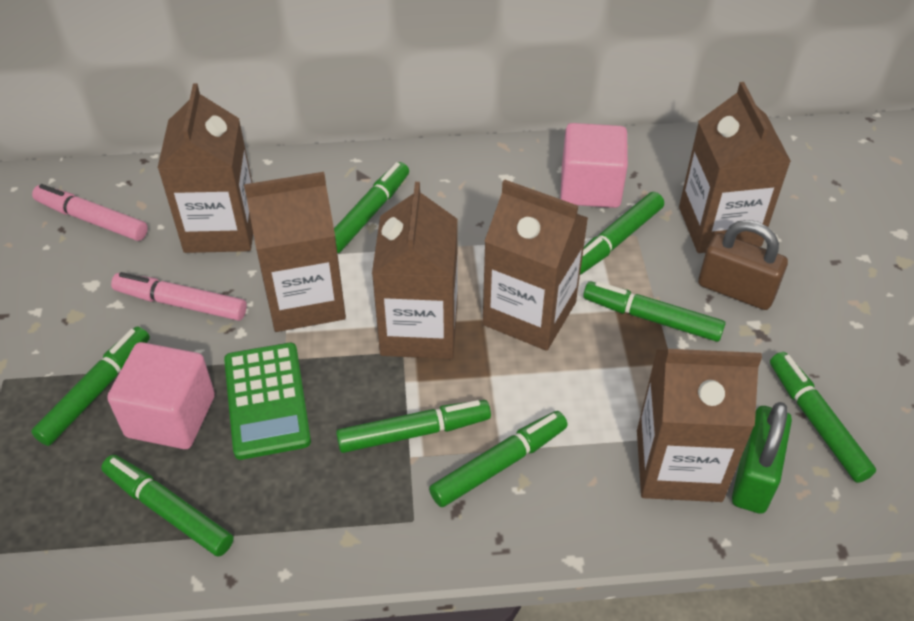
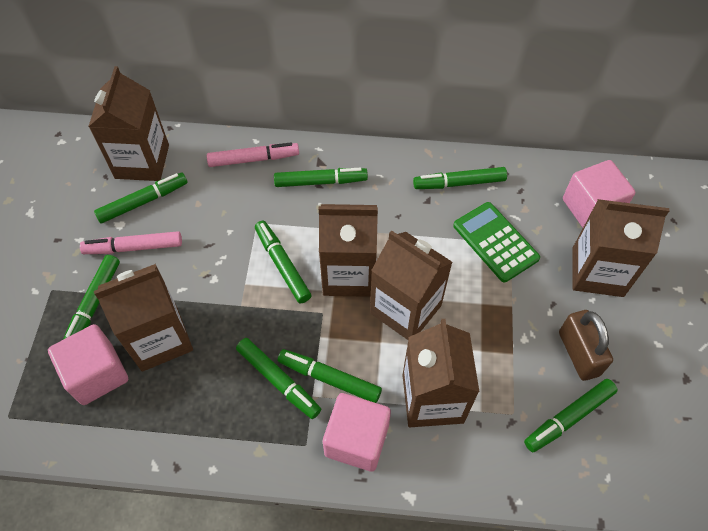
green padlock: [732,402,792,514] = 1 -> none = 0
pink cube: [107,342,215,449] [560,123,628,208] = 2 -> [48,324,128,405] [323,393,391,471] [563,160,635,228] = 3

